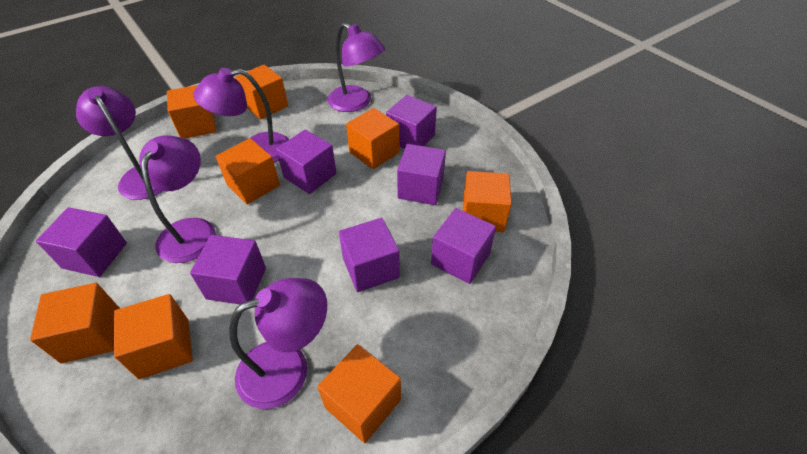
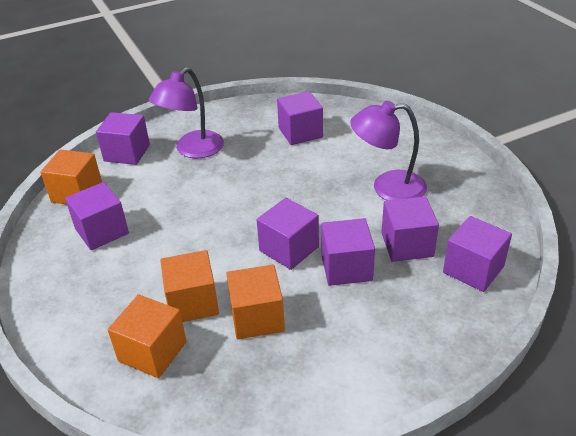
orange cube: [30,283,120,363] [114,294,193,379] [167,85,217,139] [215,138,280,204] [235,65,288,119] [317,344,401,443] [346,108,399,169] [463,171,512,232] = 8 -> [40,149,102,204] [108,294,186,378] [160,250,219,322] [226,265,285,339] = 4
purple lamp: [76,86,163,200] [139,135,216,263] [193,68,289,162] [229,278,327,409] [327,23,385,112] = 5 -> [149,67,224,158] [350,101,427,201] = 2

